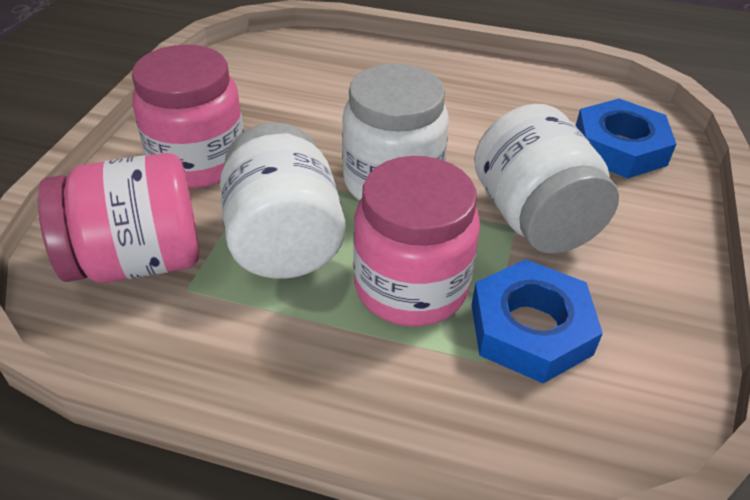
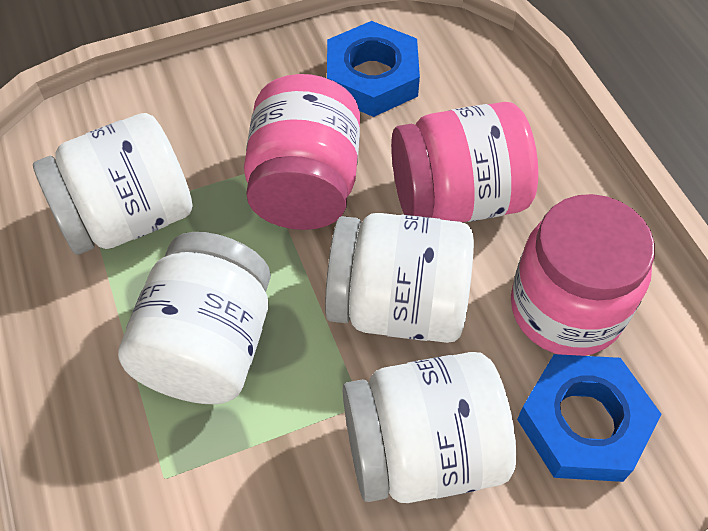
white jar: [220,123,345,279] [342,64,449,201] [474,104,619,253] = 3 -> [33,113,193,255] [118,232,271,404] [325,213,474,343] [343,352,516,503] = 4

